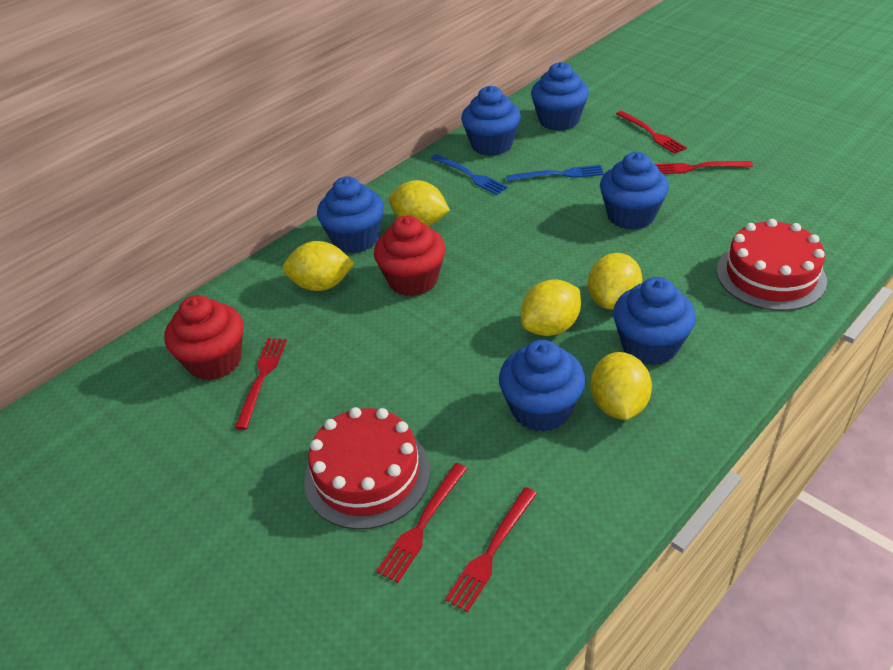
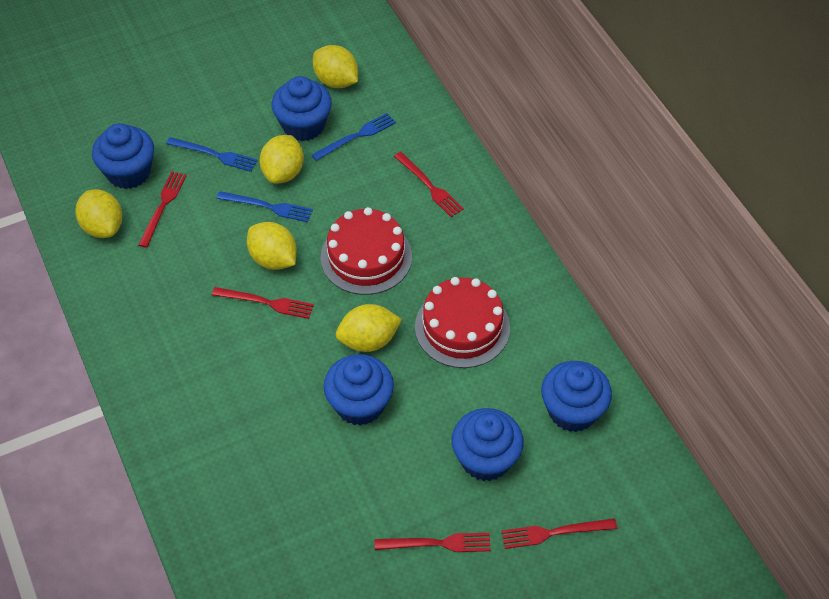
blue cupcake: [317,176,384,253] [461,86,521,156] [499,340,585,432] [531,62,589,131] [600,152,669,230] [613,277,696,365] = 6 -> [92,123,154,189] [271,76,332,141] [323,354,394,426] [451,408,524,481] [541,361,612,432] = 5
blue fork: [431,154,508,195] [506,165,604,181] = 2 -> [166,137,258,172] [216,191,313,222] [312,113,396,161] = 3
red cupcake: [164,295,243,380] [374,215,445,297] = 2 -> none = 0

